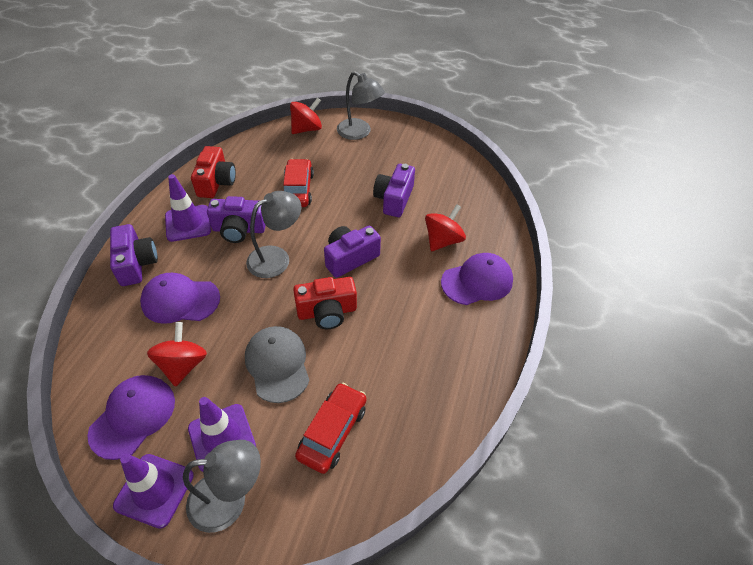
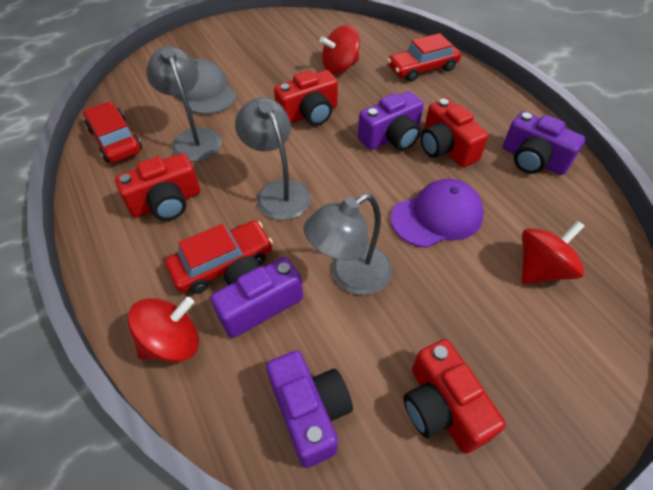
purple cap: [87,375,175,460] [140,273,220,324] [441,253,513,305] = 3 -> [391,179,484,248] = 1
purple traffic cone: [113,454,194,529] [165,174,211,242] [188,397,256,472] = 3 -> none = 0
red camera: [191,146,236,198] [293,277,357,329] = 2 -> [115,153,200,221] [274,70,338,126] [404,339,506,454] [421,99,488,167] = 4
red car: [283,159,314,207] [295,383,367,474] = 2 -> [83,101,142,163] [165,221,273,294] [387,33,461,82] = 3

